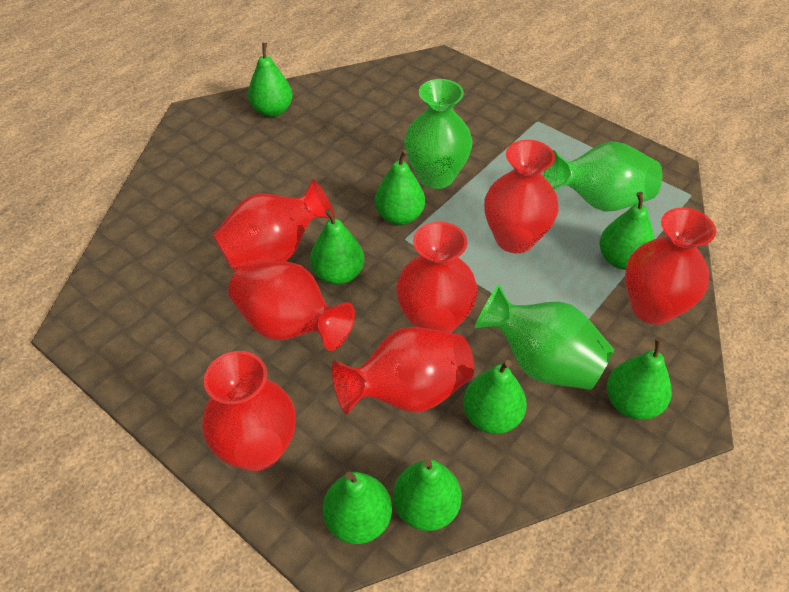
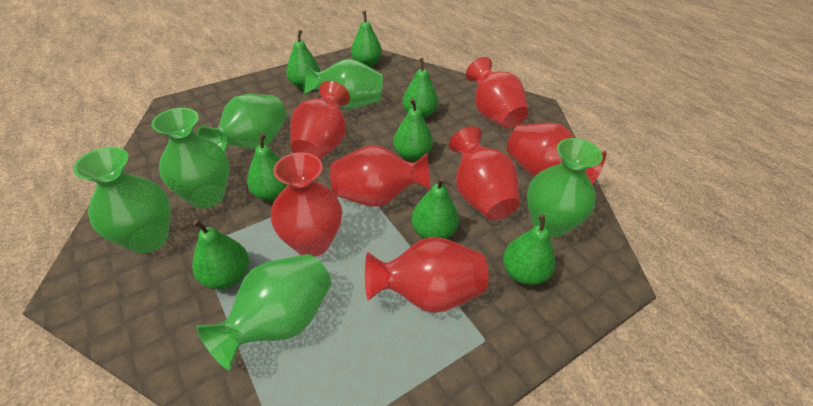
green vase: [404,79,472,189] [475,284,614,390] [544,141,662,212] = 3 -> [73,147,171,253] [151,108,229,208] [196,254,331,370] [197,94,287,152] [303,58,383,109] [527,138,603,238] = 6

